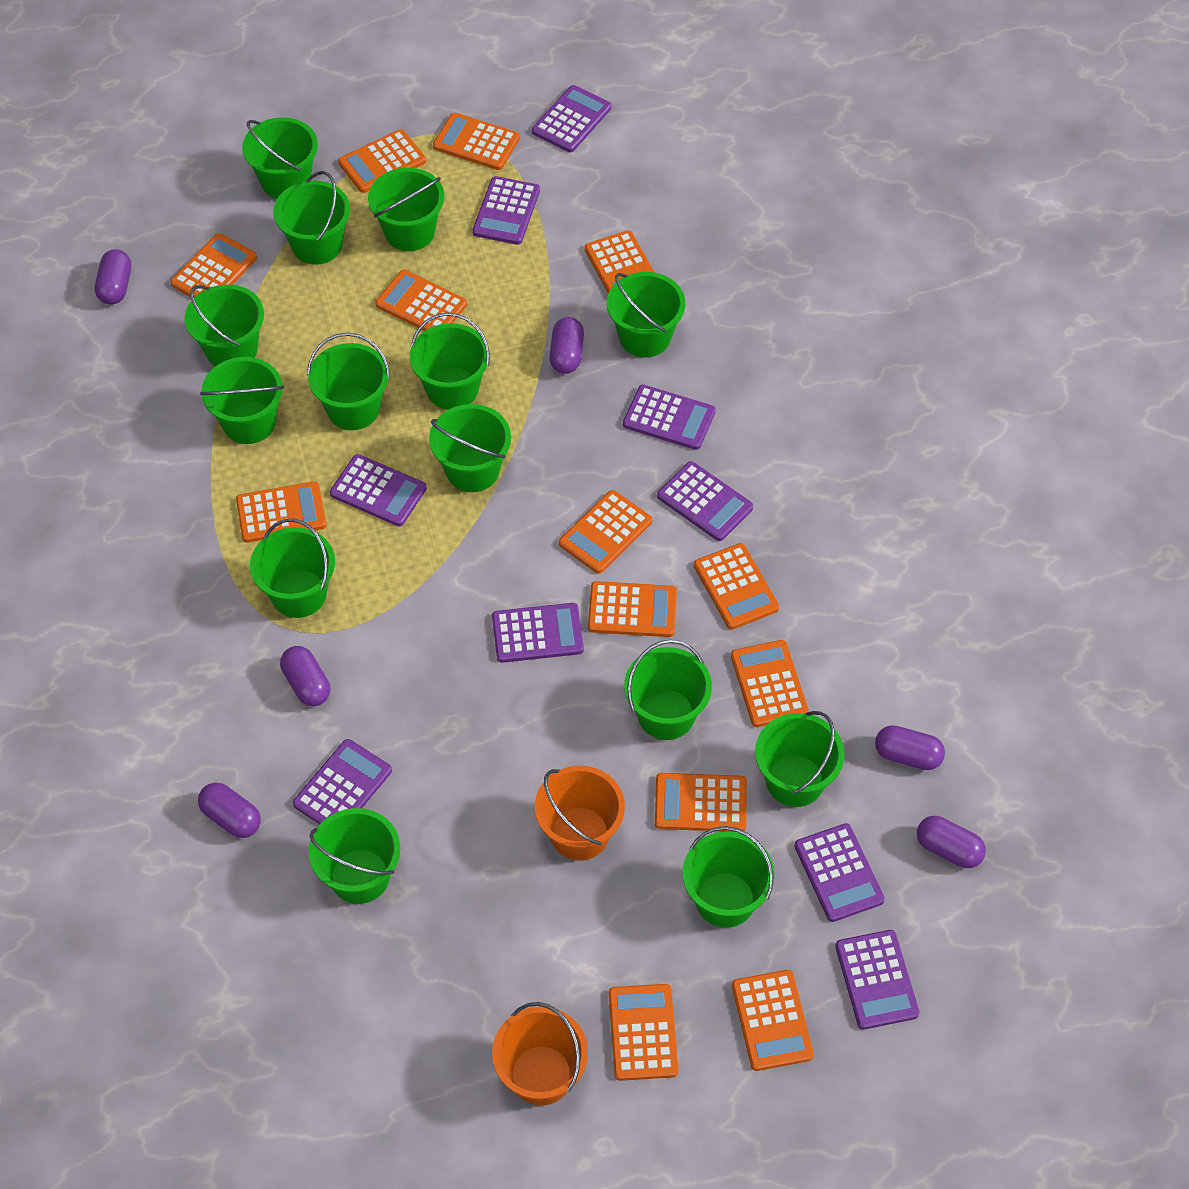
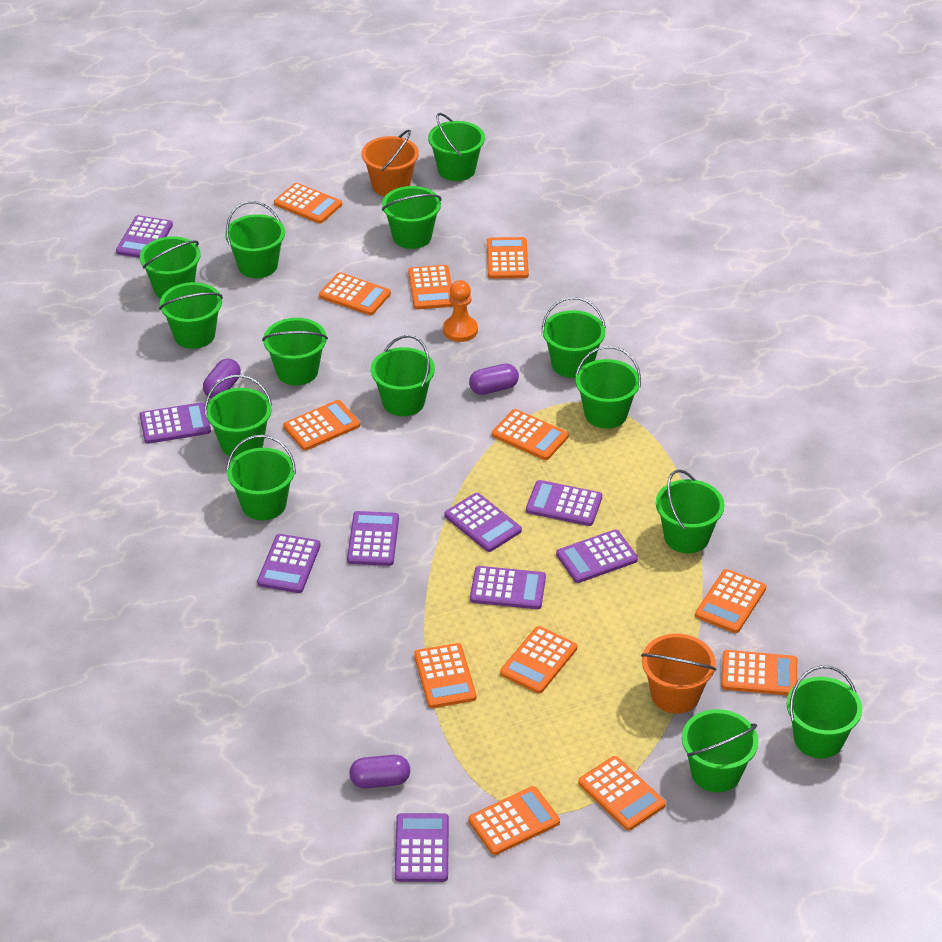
orange calculator: [170,233,257,297] [236,481,327,543] [338,129,426,193] [375,270,467,331] [433,113,520,170] [559,490,652,574] [585,230,655,293] [588,581,677,637] [609,984,678,1081] [655,773,747,832] [694,543,779,630] [731,640,809,727] [732,970,814,1071] = 13 -> [274,183,342,224] [283,400,360,451] [319,272,391,315] [408,265,454,310] [414,643,476,708] [469,786,560,855] [487,237,529,279] [492,409,569,460] [500,626,577,694] [578,756,666,831] [695,569,766,633] [721,650,797,695] = 12
orange pawn: none = 0 -> [443,280,478,342] = 1
purple capsule: [95,249,131,305] [198,782,261,838] [280,646,330,706] [549,317,584,374] [875,725,945,770] [917,816,986,868] = 6 -> [203,358,241,399] [349,755,410,789] [469,364,519,395] = 3

